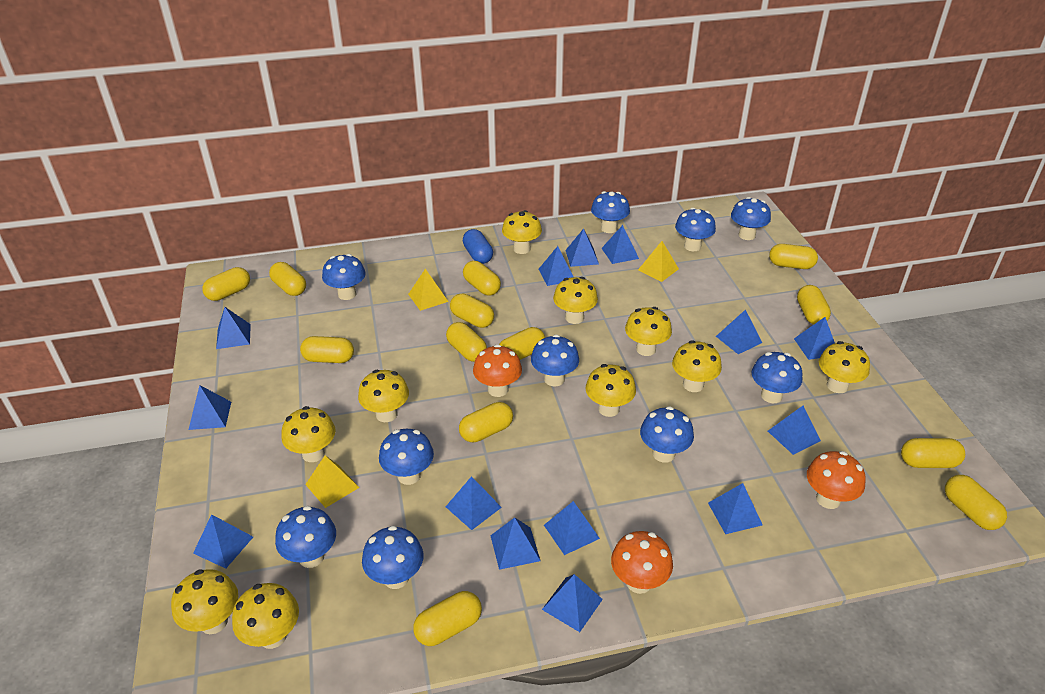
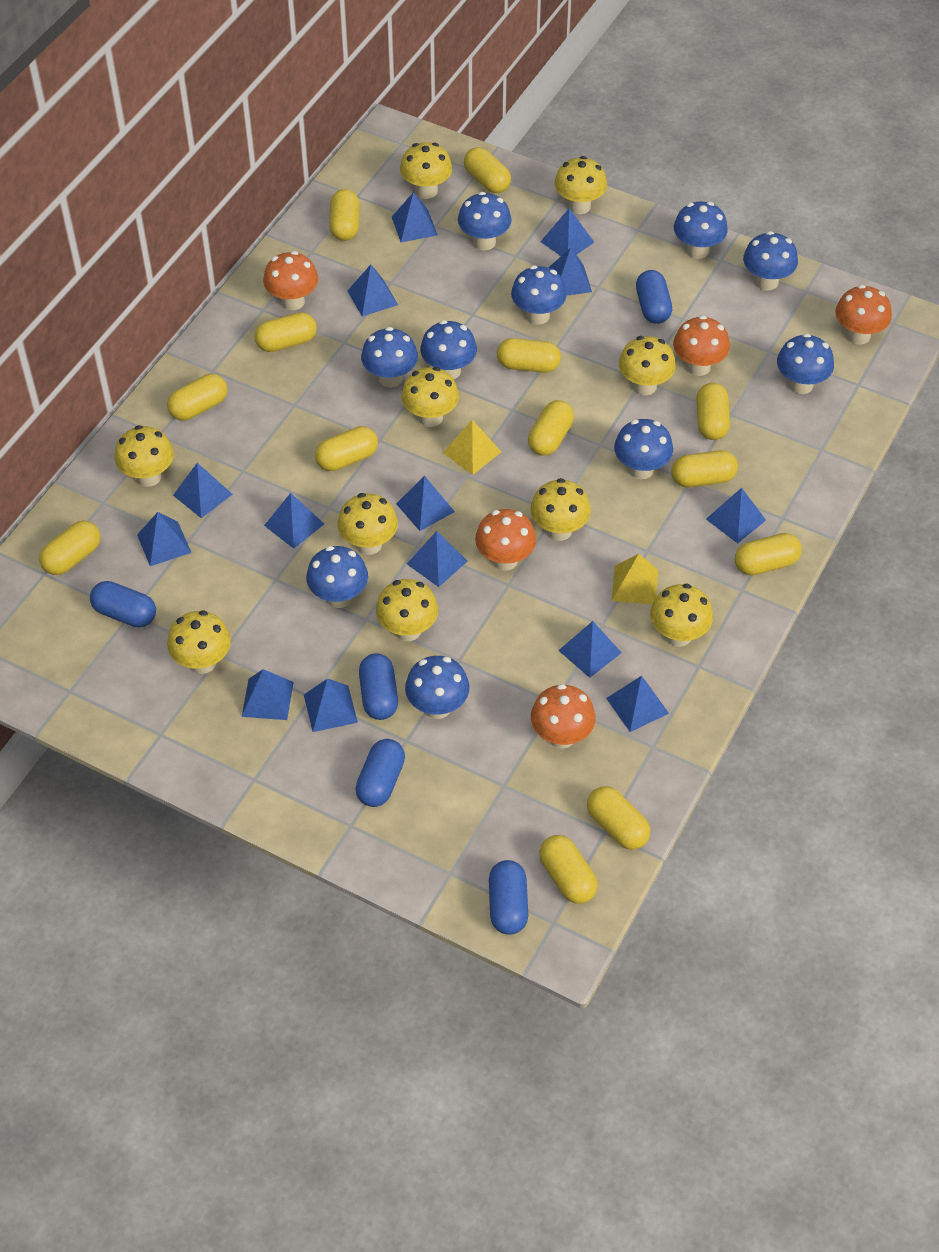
blue capsule: [463,229,493,264] = 1 -> [90,581,156,628] [355,739,405,807] [359,653,398,720] [489,860,528,935] [636,270,672,324] = 5
orange mushroom: [473,344,522,397] [611,531,673,594] [807,451,866,509] = 3 -> [263,251,318,310] [475,509,536,571] [531,684,596,749] [673,315,730,376] [835,285,892,345] = 5
yellow pyramid: [305,455,359,508] [408,269,449,311] [638,241,679,282] = 3 -> [443,420,501,475] [612,554,658,605] = 2

